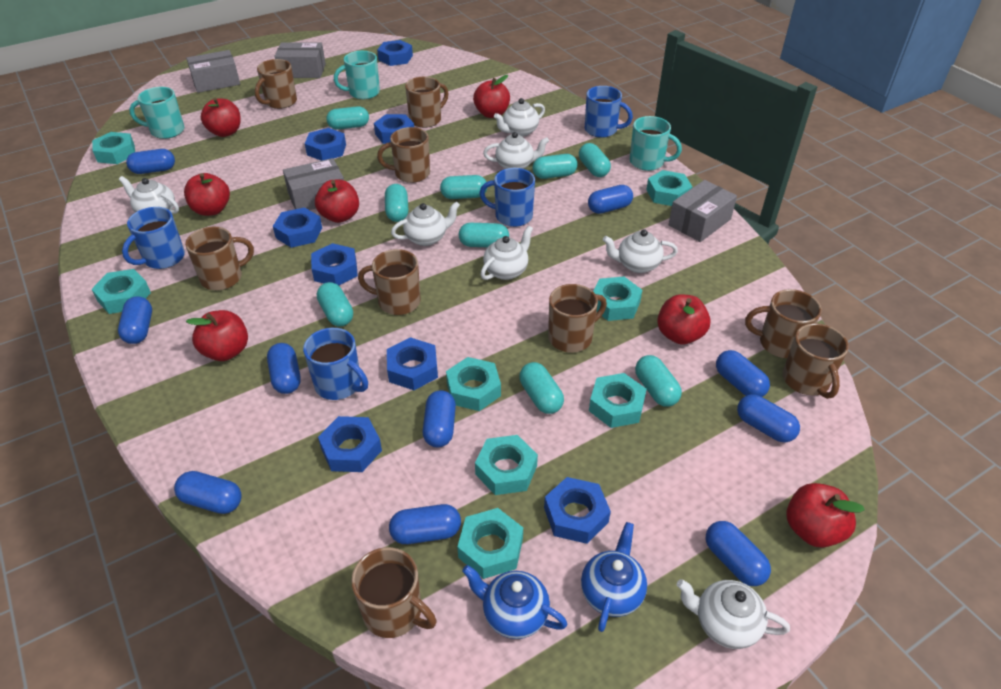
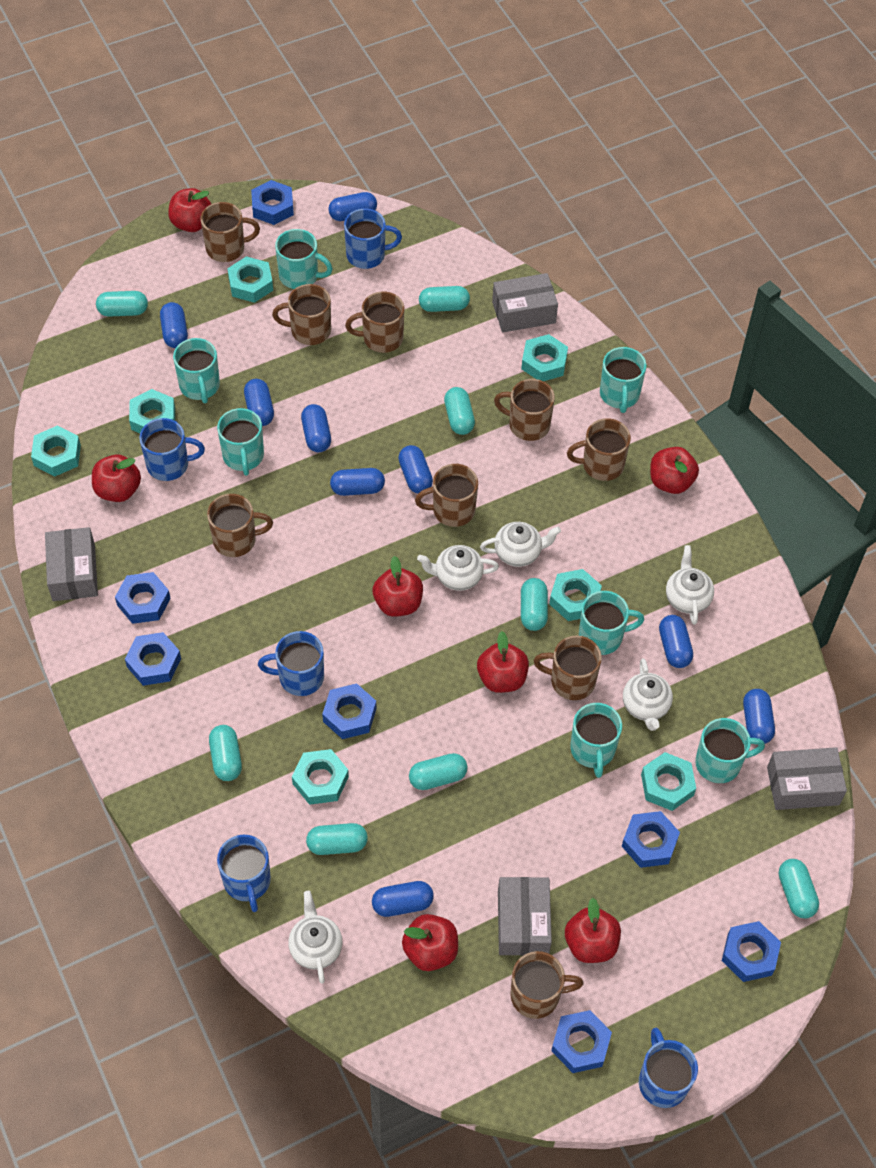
blue capsule: [118,296,152,344] [126,149,175,174] [174,471,242,514] [267,343,301,394] [389,504,461,544] [422,390,456,448] [588,185,633,214] [706,521,771,586] [716,350,770,397] [737,394,800,442] = 10 -> [160,302,188,348] [244,379,274,426] [301,404,331,452] [328,192,377,221] [330,468,385,496] [372,881,434,917] [398,445,433,493] [659,615,693,668] [743,689,775,744] = 9
blue mug: [122,207,185,269] [303,328,368,400] [479,168,535,227] [585,86,633,138] = 4 -> [139,418,205,481] [217,835,271,912] [258,631,324,696] [344,209,402,269] [639,1028,698,1108] = 5
blue nut: [273,207,322,248] [305,128,346,161] [311,243,358,286] [318,416,382,472] [374,114,414,144] [377,40,413,66] [387,337,438,390] [544,477,611,544] = 8 -> [115,572,171,624] [125,632,181,686] [251,180,294,225] [322,683,376,739] [551,1010,612,1073] [622,811,680,868] [722,921,781,982] = 7
blue teapot: [462,565,567,639] [581,522,647,632] = 2 -> none = 0
turquoise capsule: [317,282,353,326] [326,106,369,129] [385,184,409,222] [440,175,487,199] [459,223,509,247] [519,362,564,414] [532,154,578,179] [579,143,611,177] [635,355,682,407] = 9 -> [96,291,148,317] [209,725,242,781] [306,823,368,855] [409,753,468,790] [419,286,470,312] [444,387,475,435] [521,578,548,631] [779,859,819,918] = 8
turquoise mug: [129,87,184,139] [334,51,380,99] [630,116,682,171] = 3 -> [173,338,220,403] [217,408,264,476] [275,229,333,289] [570,703,622,778] [579,591,644,655] [600,347,646,413] [695,718,765,783] = 7
turquoise nut: [91,269,151,314] [92,132,135,164] [446,357,501,411] [457,508,523,579] [475,435,538,495] [589,373,647,428] [593,277,642,321] [646,170,693,206] = 8 -> [31,425,81,477] [129,389,175,433] [227,256,273,303] [292,749,349,805] [521,334,568,381] [549,569,602,621] [641,752,696,811] = 7
white teapot: [119,176,179,214] [391,201,460,246] [480,226,533,280] [483,132,549,169] [494,98,545,137] [603,229,678,273] [677,579,790,649] = 7 -> [288,891,343,984] [417,545,499,591] [480,522,561,567] [623,658,673,731] [666,545,714,625] = 5

